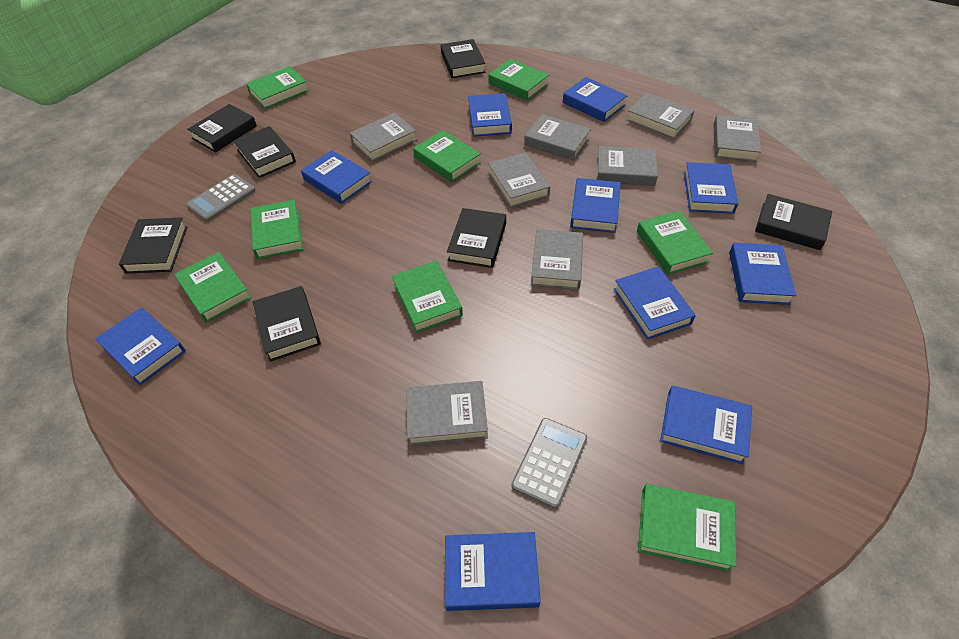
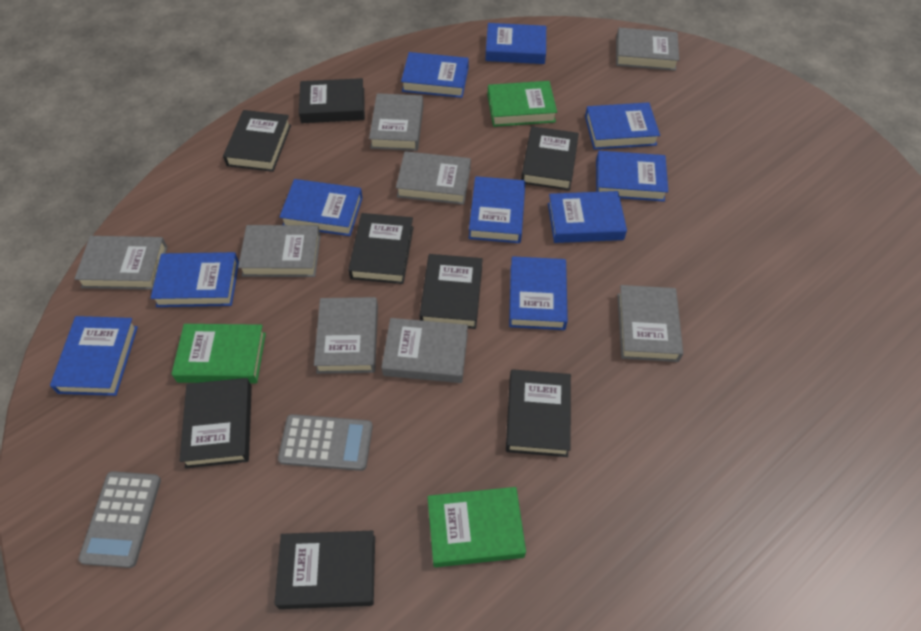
black book: [119,217,187,274] [187,104,257,153] [233,126,296,178] [253,286,321,362] [441,39,485,78] [447,208,506,268] [755,194,832,250] = 7 -> [180,378,252,468] [223,110,291,172] [274,531,375,609] [299,78,365,123] [348,213,414,284] [420,254,483,329] [506,369,571,457] [521,126,579,191] = 8
green book: [174,252,251,323] [246,66,309,109] [250,200,303,259] [392,261,463,333] [413,130,481,182] [488,59,549,101] [637,211,713,275] [638,484,736,572] = 8 -> [172,324,266,384] [428,487,526,567] [487,81,557,127] = 3

